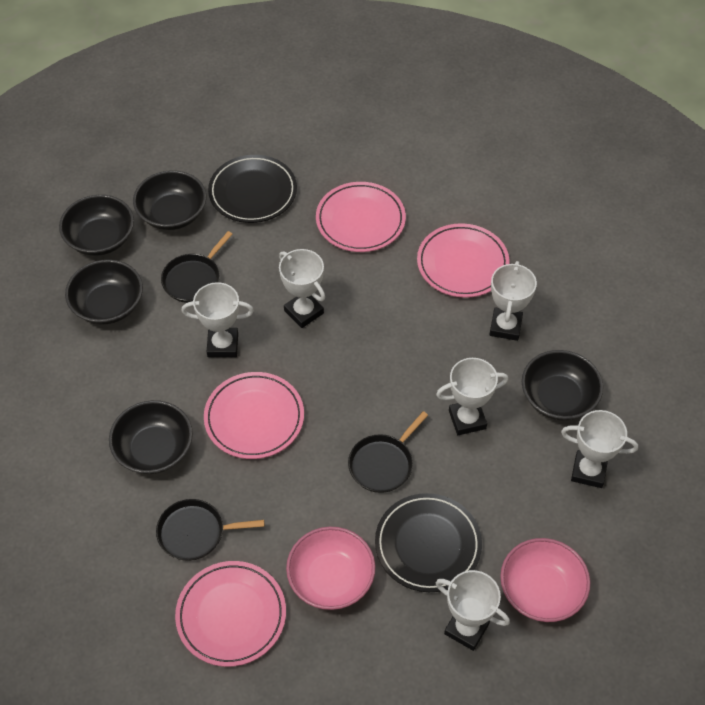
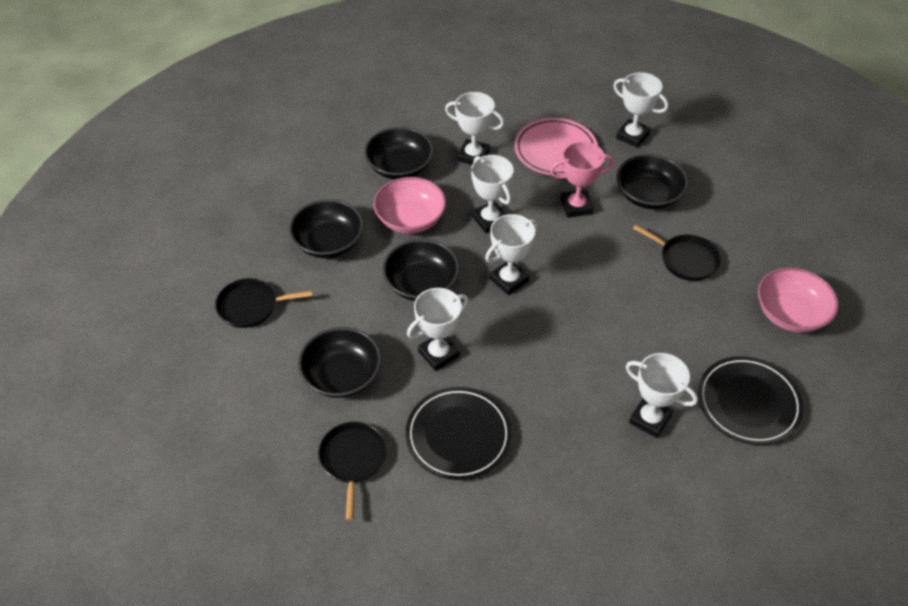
pink plate: [175,561,286,667] [204,372,304,459] [316,182,406,252] [417,223,510,298] = 4 -> [514,118,598,175] = 1
pink trophy: none = 0 -> [550,141,614,218] = 1

